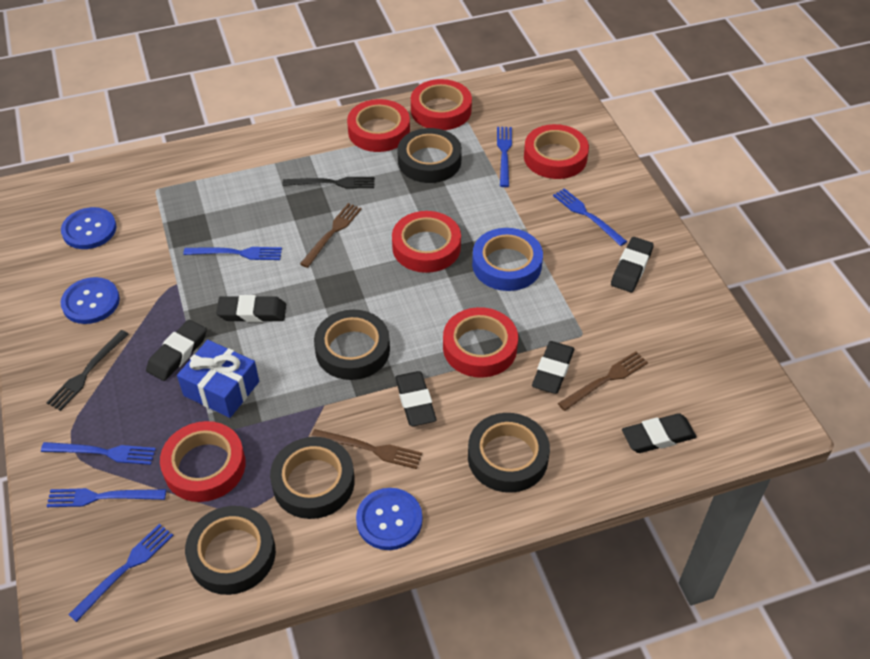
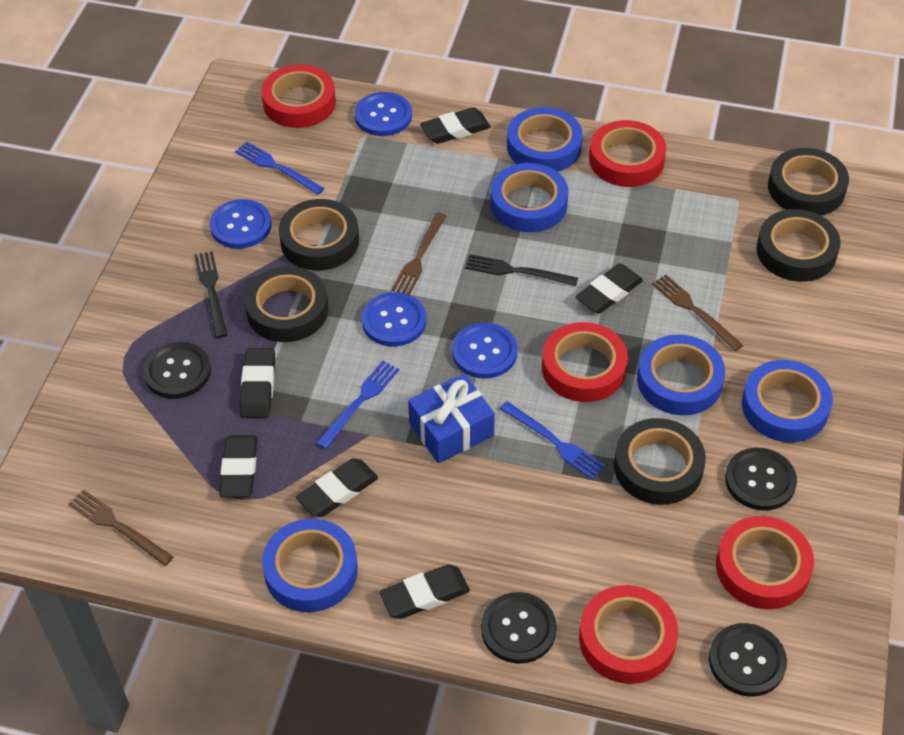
black button: none = 0 -> [143,342,211,399] [481,592,557,664] [709,623,787,697] [725,448,797,511] = 4
blue button: [61,207,116,249] [61,277,120,324] [356,488,423,550] = 3 -> [210,199,272,249] [355,92,412,136] [362,292,426,347] [452,323,518,379] = 4
blue fork: [41,442,156,465] [46,488,166,507] [68,524,174,622] [183,247,282,260] [497,127,512,187] [553,188,627,246] = 6 -> [235,142,324,195] [316,361,399,449] [500,401,605,480] = 3
blue tape: [472,228,543,291] = 1 -> [262,519,358,612] [490,163,568,232] [507,107,583,172] [637,335,725,415] [742,360,833,442] = 5
red tape: [160,421,246,502] [347,99,410,152] [392,211,461,273] [411,79,472,130] [443,307,518,378] [524,124,589,179] = 6 -> [261,65,336,128] [542,322,628,402] [579,585,678,684] [589,120,667,187] [716,516,814,609] = 5

